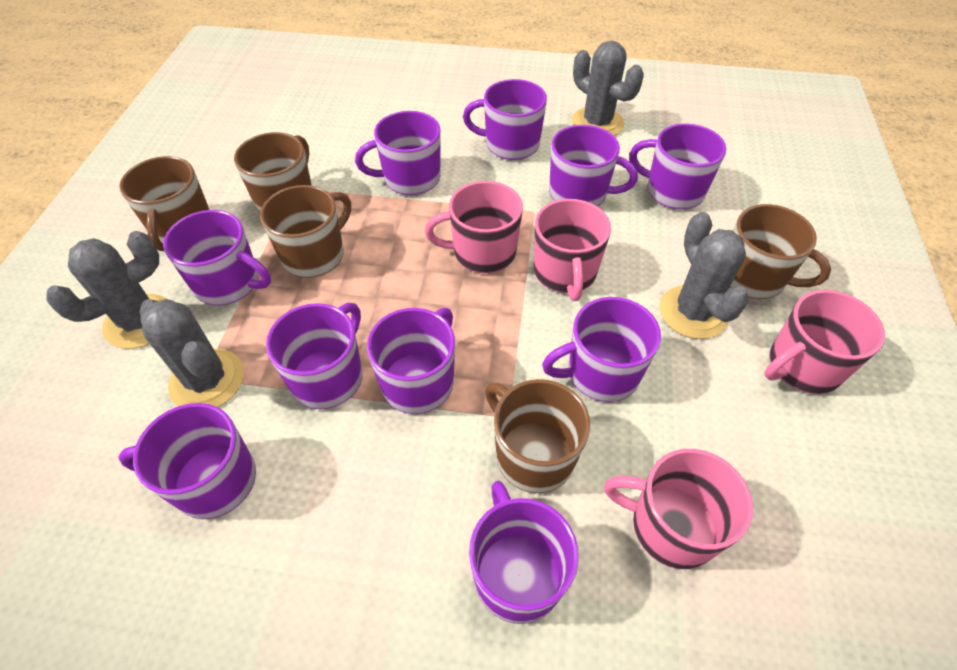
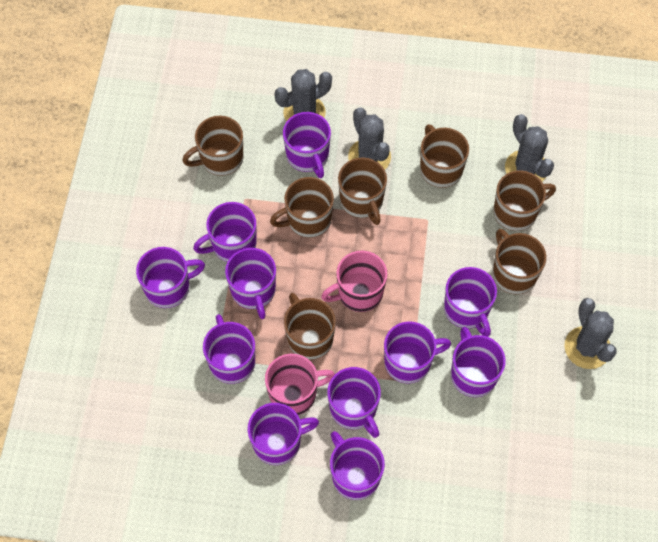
brown mug: [119,156,210,251] [234,132,312,213] [260,185,351,278] [485,379,590,493] [730,204,831,299] = 5 -> [182,116,243,176] [270,177,334,238] [284,293,336,360] [338,157,387,225] [420,124,469,188] [493,170,556,231] [493,229,547,294] = 7
pink mug: [425,181,523,273] [534,199,611,301] [604,449,753,569] [764,290,885,394] = 4 -> [265,354,335,415] [321,251,387,312] = 2
purple mug: [118,403,256,519] [163,210,271,305] [266,303,362,409] [355,111,441,195] [367,308,455,414] [463,79,547,160] [469,481,579,624] [542,297,661,402] [549,125,638,206] [629,123,726,209] = 10 -> [136,247,205,308] [193,202,256,262] [203,314,255,384] [225,248,276,319] [248,403,319,465] [283,112,331,178] [327,367,381,438] [330,431,385,500] [384,321,451,384] [444,267,497,337] [451,327,506,397] = 11

